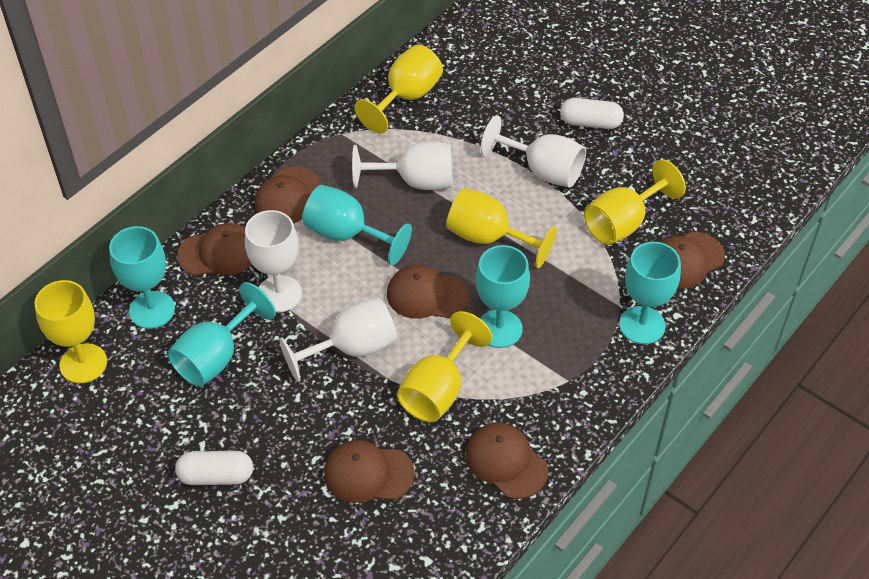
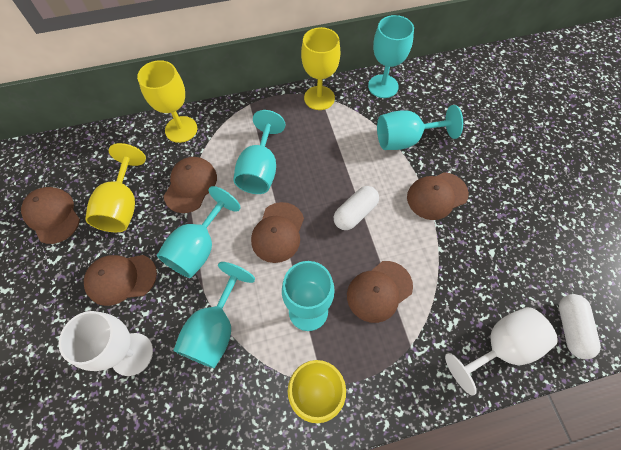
turquoise goblet: [109,226,175,329] [168,282,276,387] [302,185,412,265] [476,245,530,348] [619,242,681,344] = 5 -> [157,186,241,278] [173,262,255,368] [233,110,285,194] [282,261,335,331] [368,15,414,98] [377,105,463,150] = 6
white goblet: [245,210,302,312] [279,297,397,382] [352,142,452,190] [481,115,586,188] = 4 -> [59,311,153,376] [445,307,558,396] = 2
yellow goblet: [35,280,107,383] [354,45,443,134] [397,311,492,422] [446,188,557,268] [584,160,686,245] = 5 -> [85,143,146,232] [137,60,197,143] [288,360,346,423] [301,27,340,110] = 4

